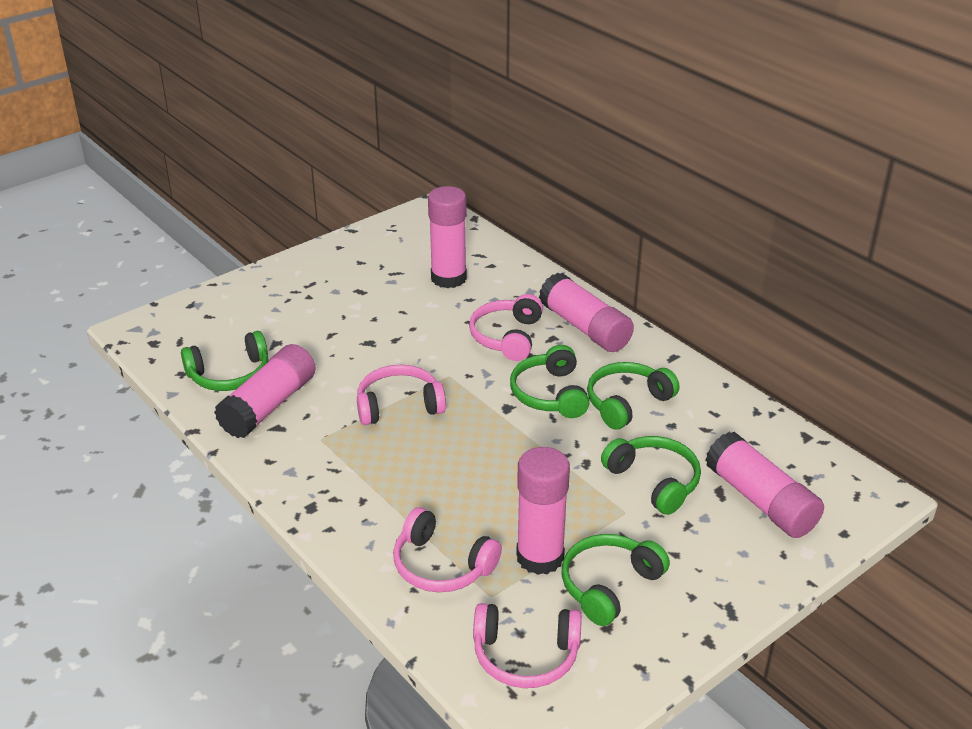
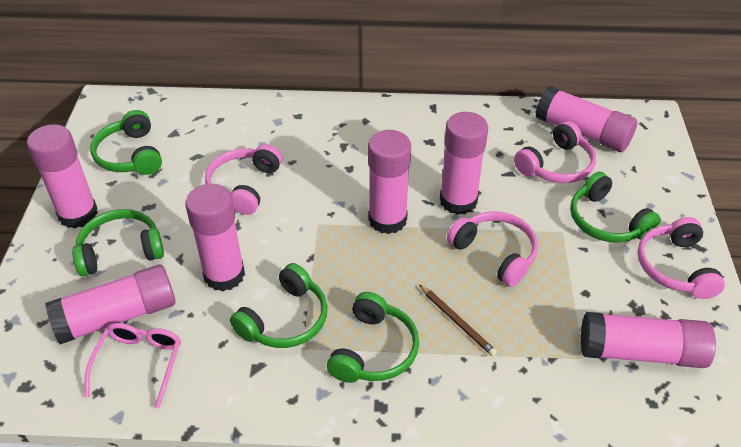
brown pencil: none = 0 -> [419,285,497,357] = 1
pink glasses: none = 0 -> [85,323,181,409] = 1
pink glue stick: [214,344,316,438] [428,186,467,288] [516,447,570,575] [539,273,634,352] [706,432,824,538] = 5 -> [27,124,98,228] [45,265,176,344] [185,184,245,291] [368,130,411,234] [440,112,488,215] [535,86,637,152] [581,312,716,368] = 7

